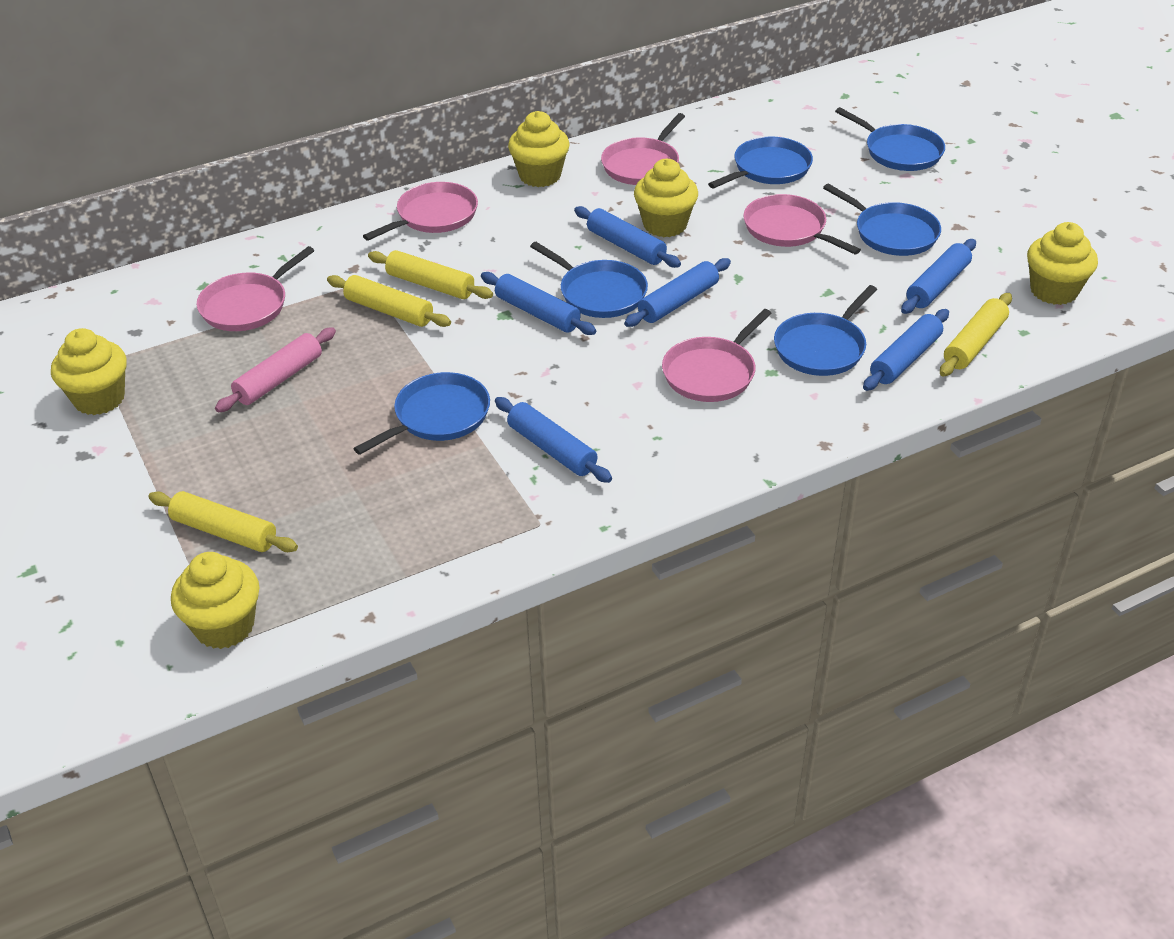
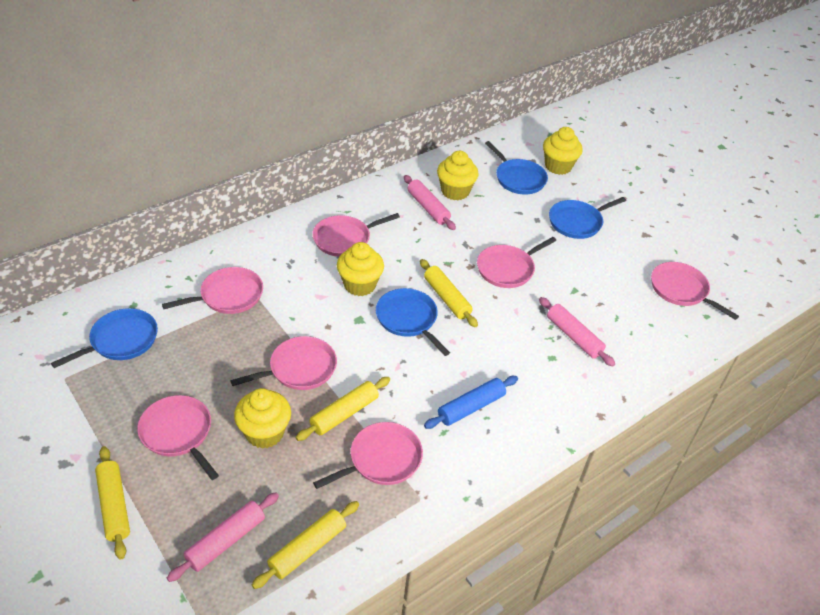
blue pan: [353,372,490,455] [530,242,648,318] [708,137,813,188] [774,285,877,376] [823,183,941,256] [835,107,945,171] = 6 -> [51,308,158,368] [376,288,450,356] [485,141,548,195] [549,197,626,239] = 4
blue rolling pin: [481,272,596,335] [495,397,612,483] [574,206,681,268] [624,258,731,327] [863,309,949,391] [901,239,976,314] = 6 -> [424,376,518,429] = 1
pink pan: [197,246,315,331] [363,182,478,241] [601,113,685,185] [662,309,772,402] [743,194,861,255] = 5 -> [137,395,219,480] [162,267,263,314] [230,336,337,390] [312,213,400,257] [313,422,423,489] [477,237,556,288] [651,262,739,320] = 7
pink rolling pin: [215,327,336,412] = 1 -> [167,492,279,582] [404,175,456,230] [539,297,615,367] = 3
yellow cupcake: [51,328,127,415] [171,552,260,649] [508,111,570,187] [634,159,698,237] [1027,222,1098,305] = 5 -> [234,388,291,449] [337,242,384,296] [437,151,479,200] [543,127,583,175] = 4

